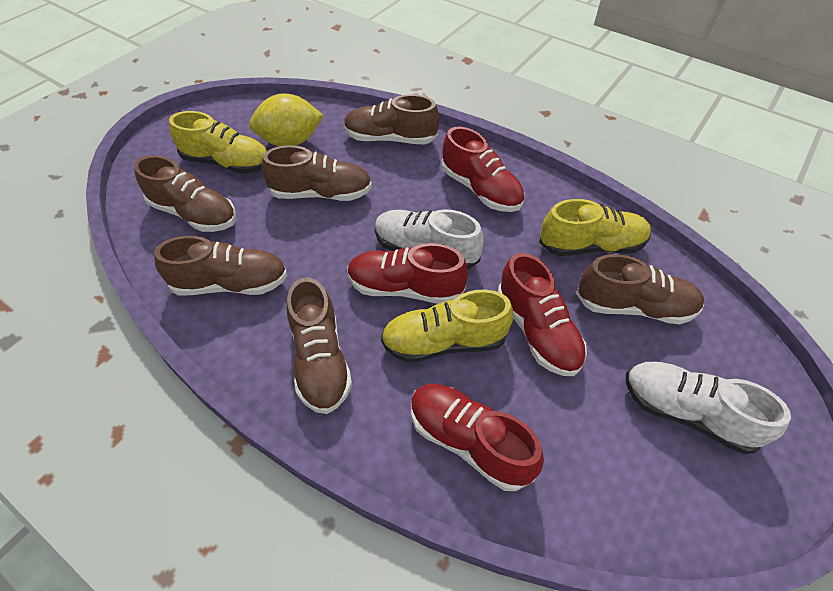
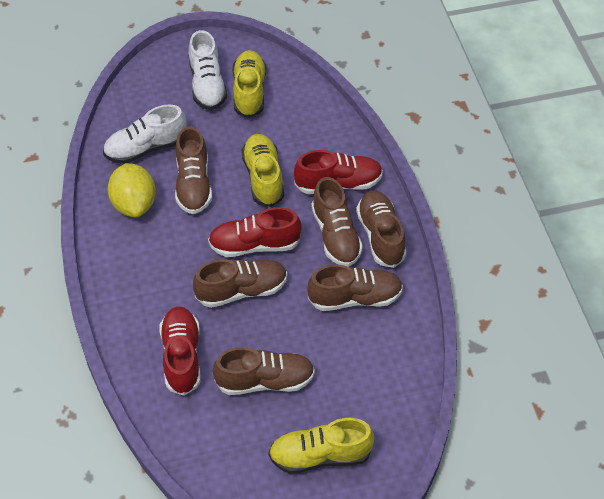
red shoe: [347,243,468,304] [411,384,544,491] [441,127,524,212] [498,253,587,376] = 4 -> [160,306,200,396] [208,207,302,257] [294,150,383,195] = 3

